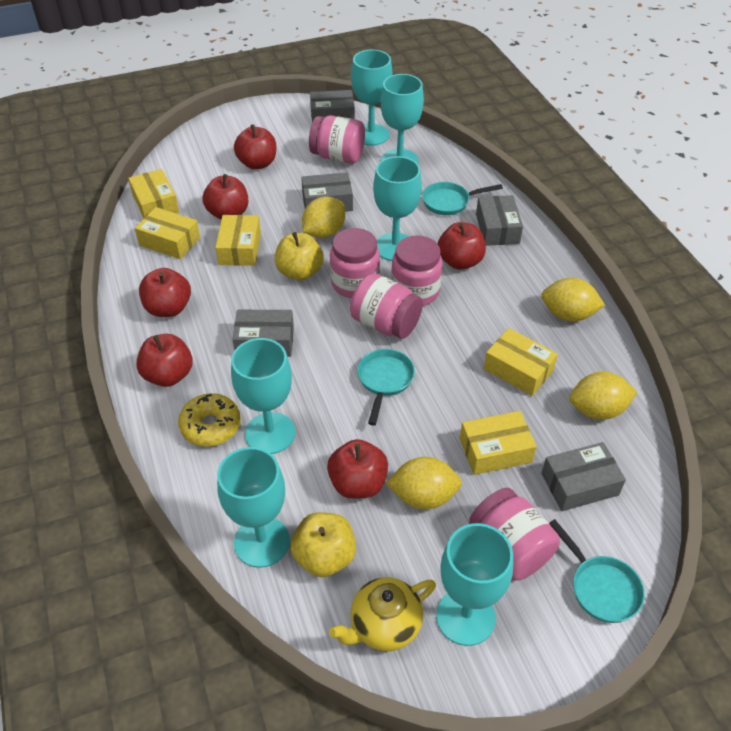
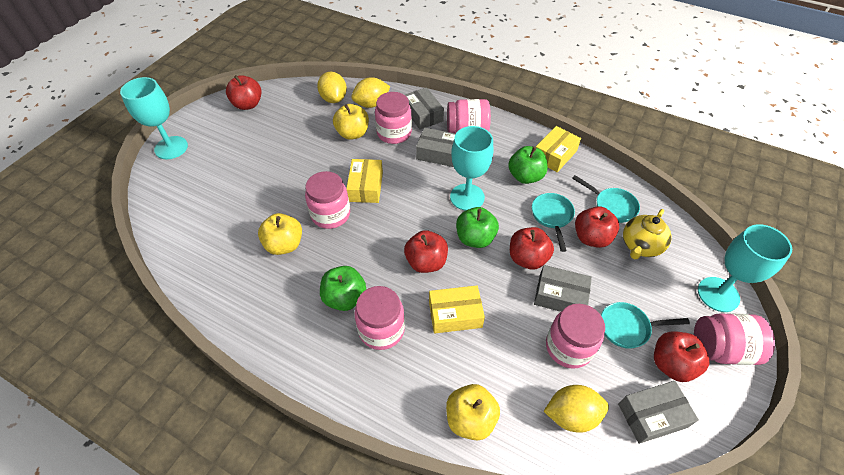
green apple: none = 0 -> [320,266,366,311] [456,207,499,248] [508,146,548,184] = 3
grey box: [233,310,294,357] [301,172,353,212] [310,90,355,122] [476,195,523,246] [542,442,626,511] = 5 -> [405,87,444,130] [416,128,455,167] [534,265,592,312] [618,381,699,444] = 4
pink jar: [309,115,365,164] [330,228,380,298] [350,273,423,339] [391,235,443,306] [469,488,560,580] = 5 -> [305,171,350,229] [355,286,405,350] [375,92,412,144] [447,99,491,134] [546,304,605,369] [694,313,775,365] = 6
red apple: [136,334,193,387] [139,268,191,317] [202,174,248,219] [234,124,276,170] [327,439,388,499] [438,222,486,270] = 6 -> [226,75,262,110] [404,230,448,273] [510,227,554,270] [575,206,619,248] [654,331,709,382] = 5
turquoise goblet: [217,447,290,568] [231,338,295,454] [351,50,393,146] [373,156,422,261] [380,74,424,164] [436,523,513,646] = 6 -> [120,77,188,159] [450,126,493,211] [698,224,792,312] = 3
yellow apple: [275,232,324,280] [291,512,356,577] = 2 -> [258,213,302,255] [333,104,369,140] [446,384,500,440] = 3
yellow box: [128,169,179,218] [135,207,200,259] [215,215,261,266] [460,411,537,475] [484,328,558,396] = 5 -> [346,159,383,203] [429,285,485,334] [536,126,581,172] = 3
yellow donut: [178,393,241,447] = 1 -> none = 0
yellow lemon: [302,197,345,238] [386,457,462,509] [542,278,605,321] [569,372,637,420] = 4 -> [317,72,347,103] [351,77,390,108] [544,385,609,433] = 3

